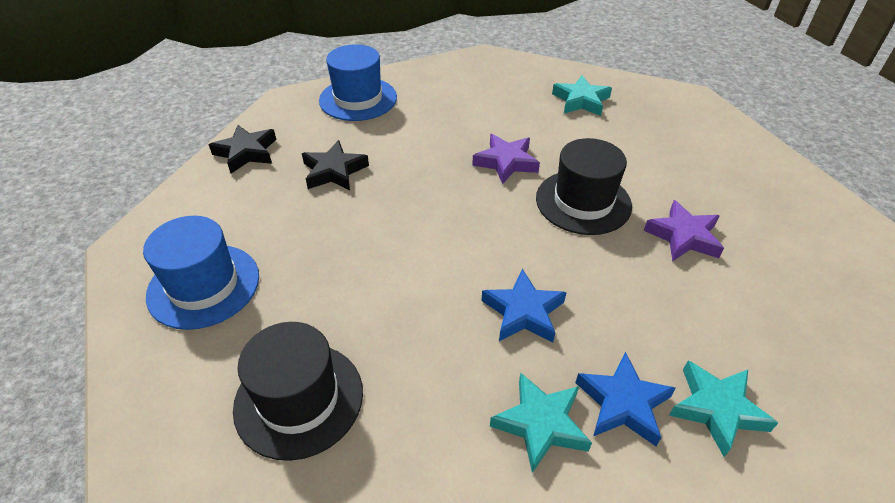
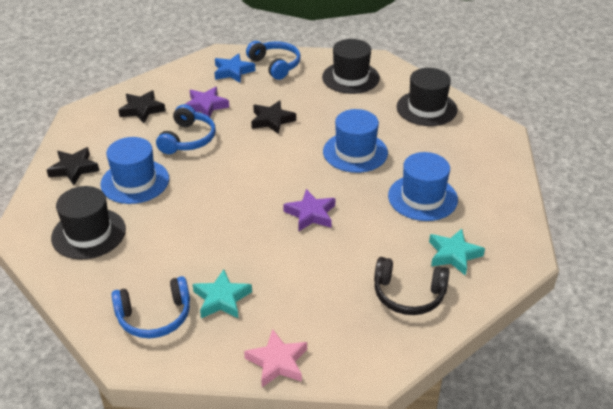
black hat: [233,322,363,461] [536,138,632,235] = 2 -> [51,186,126,259] [322,39,380,94] [397,68,458,126] = 3
black headphones: none = 0 -> [374,257,450,315] = 1
black star: [209,125,276,173] [302,140,369,191] = 2 -> [47,147,99,185] [118,91,165,123] [251,100,296,134] = 3
blue hat: [143,216,259,330] [319,44,397,121] = 2 -> [100,137,169,204] [323,109,388,173] [388,152,458,221] = 3
blue headphones: none = 0 -> [112,276,190,338] [156,104,216,154] [246,41,301,80] = 3
blue star: [481,269,567,342] [575,352,676,446] = 2 -> [215,53,255,83] = 1
pink star: none = 0 -> [244,329,307,387] = 1
turquoise star: [490,373,592,473] [552,75,612,116] [669,360,778,457] = 3 -> [193,269,252,319] [429,229,485,276] = 2

